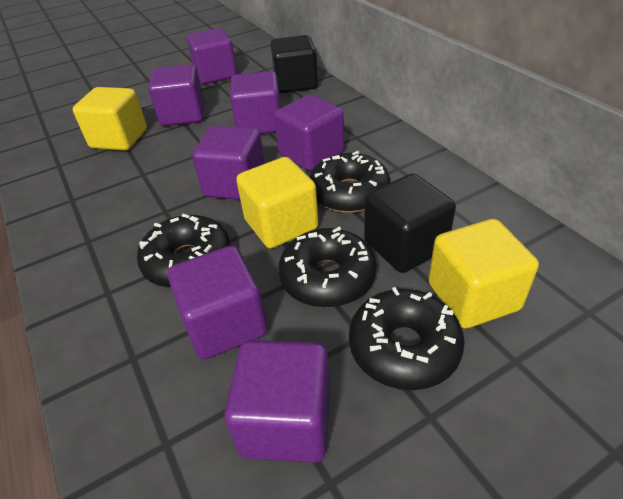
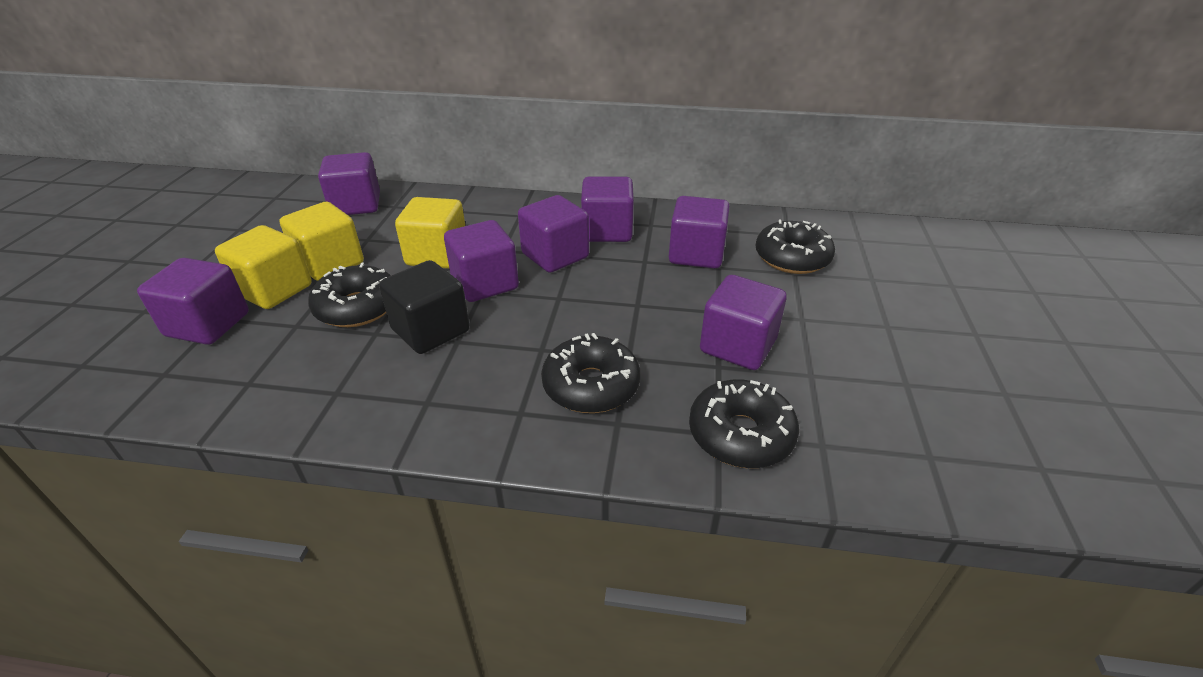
black cube: [271,35,318,93] [364,173,456,273] = 2 -> [379,260,470,354] = 1

